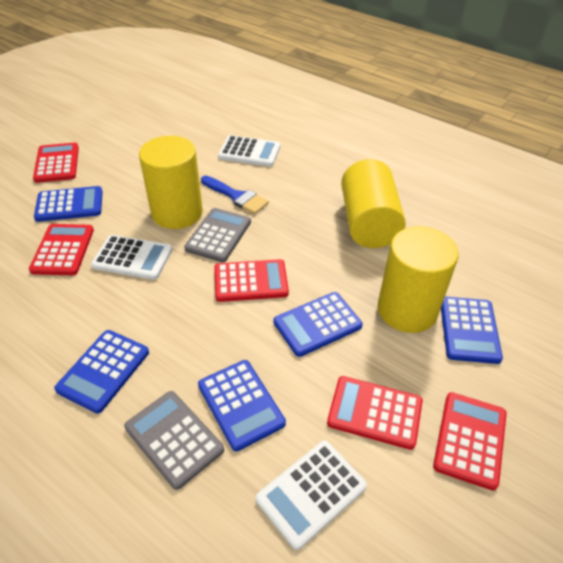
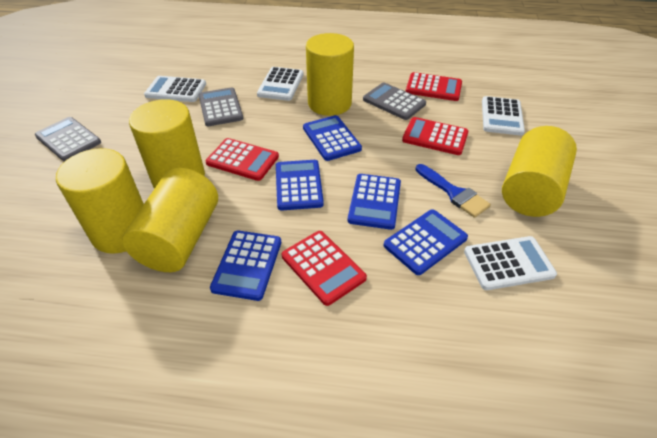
grey calculator: [124,391,224,490] [184,208,251,262] = 2 -> [35,117,101,161] [199,87,243,126] [363,82,426,120] = 3
red calculator: [29,224,94,275] [33,143,79,183] [214,259,289,302] [327,376,423,450] [433,392,507,490] = 5 -> [206,138,279,181] [282,231,367,306] [402,117,469,155] [406,72,462,101] = 4
white calculator: [91,235,172,280] [218,135,280,167] [256,441,367,550] = 3 -> [144,76,206,102] [257,67,304,101] [464,236,557,290] [482,96,525,136] = 4
yellow cylinder: [139,136,203,229] [341,159,406,248] [378,226,459,333] = 3 -> [56,148,144,254] [122,168,218,272] [129,99,205,188] [306,33,354,116] [502,126,577,217] = 5

